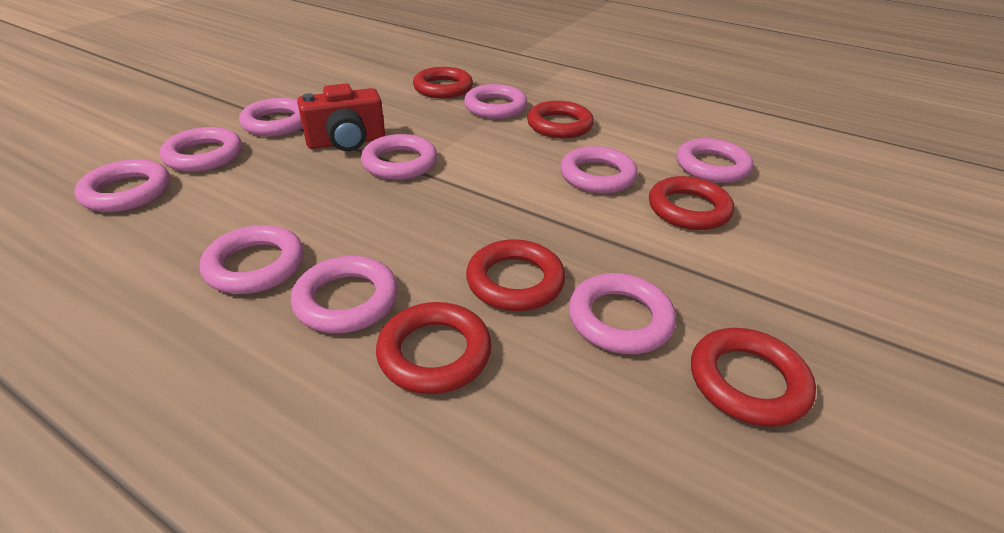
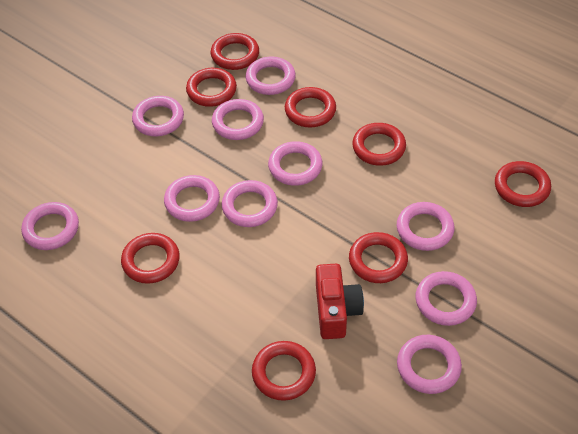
red ring: [376,302,492,394] [413,67,473,98] [466,239,566,311] [527,101,594,138] [649,176,734,230] [691,328,816,427] = 6 -> [121,233,180,284] [186,68,237,107] [211,33,259,70] [252,341,316,401] [285,87,336,128] [349,232,408,283] [352,123,406,166] [495,161,551,207] = 8

